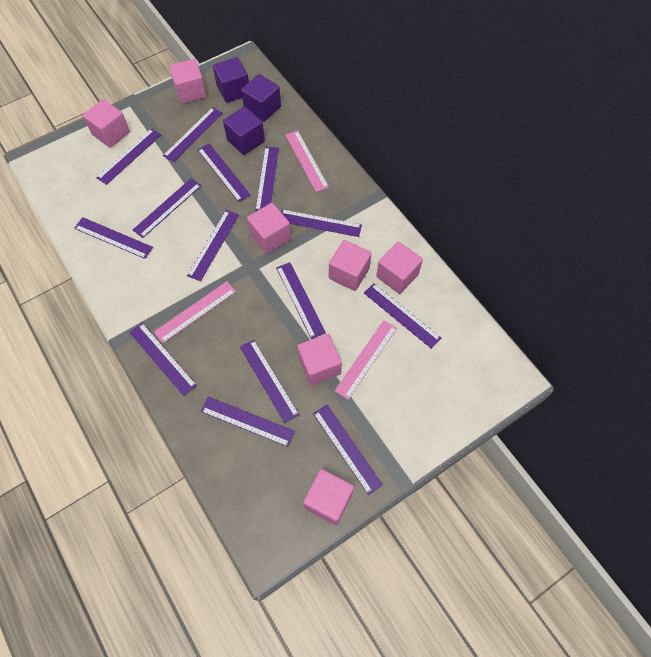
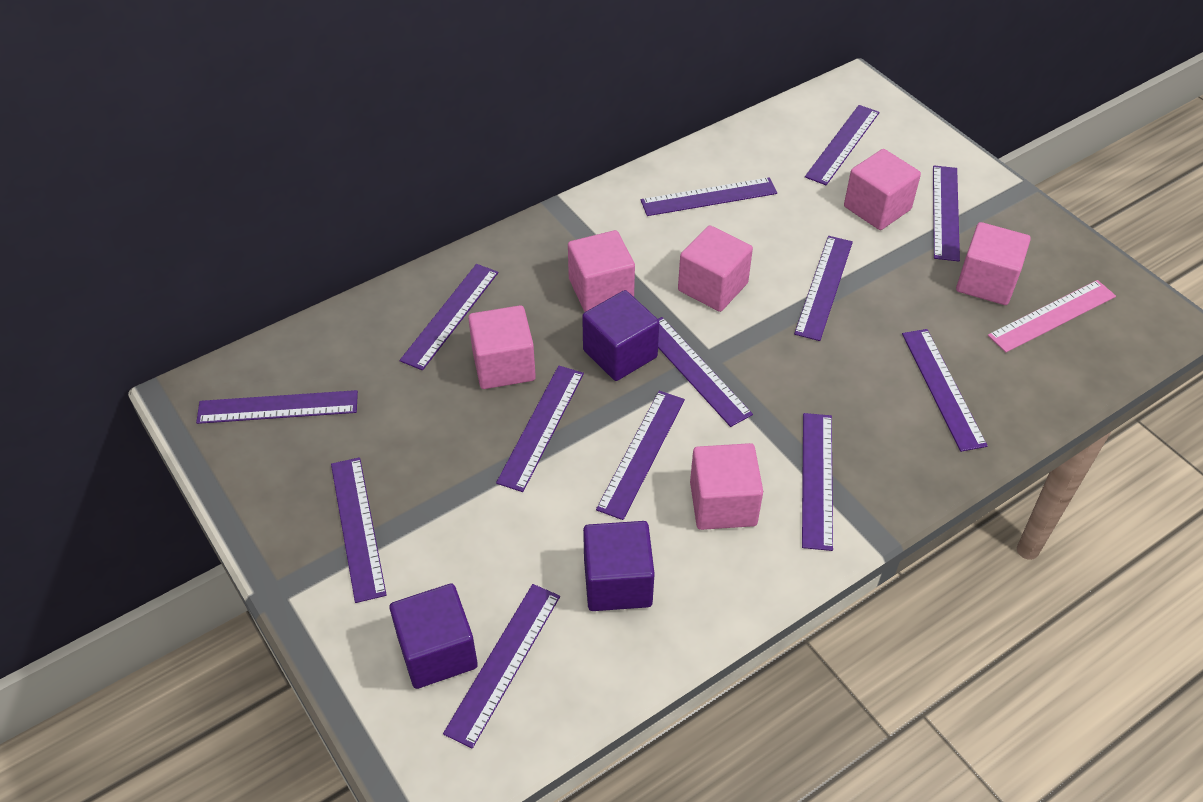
pink cube: [83,99,130,148] [169,59,207,104] [247,203,291,254] [297,334,342,386] [303,469,354,525] [329,240,372,291] [376,241,423,294] = 7 -> [468,305,536,389] [568,230,635,312] [678,225,753,312] [690,443,763,530] [844,149,921,230] [956,222,1031,305] = 6
pink ruler: [154,281,236,343] [285,131,329,192] [335,320,397,400] = 3 -> [988,280,1116,353] = 1
purple ruler: [74,217,153,259] [96,128,161,185] [129,323,197,396] [133,178,201,238] [163,107,223,162] [187,210,239,281] [198,144,251,202] [201,396,295,447] [240,340,299,423] [255,147,279,211] [276,262,326,339] [281,209,362,237] [313,405,383,495] [364,283,441,349] = 14 -> [196,390,358,424] [331,457,387,603] [399,264,498,370] [443,584,560,748] [496,366,584,492] [596,391,685,520] [641,177,777,216] [658,317,753,427] [794,236,853,341] [802,413,833,551] [805,105,880,185] [902,329,988,452] [933,165,960,261] = 13

